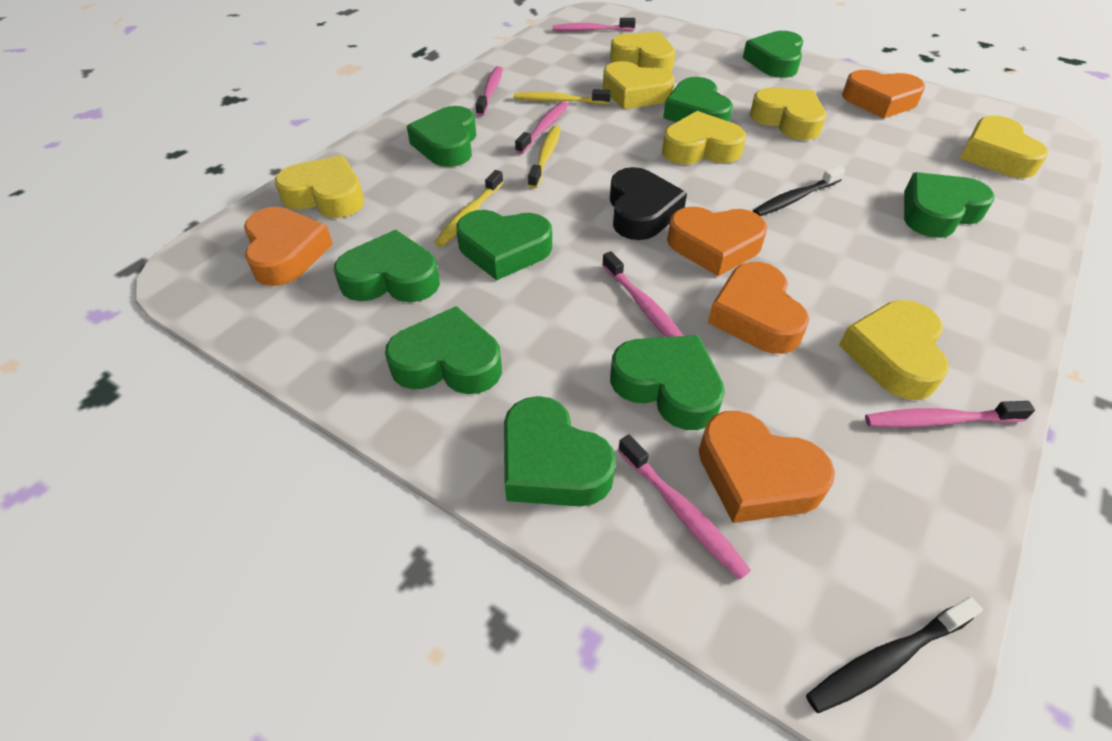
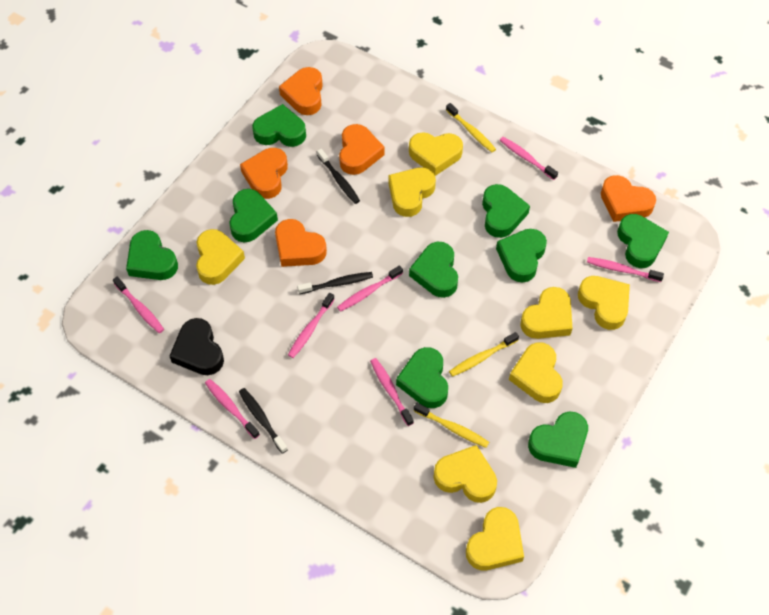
black toothbrush: [753,166,845,216] [806,597,983,713] = 2 -> [239,388,288,454] [297,272,373,294] [317,149,360,204] = 3
pink toothbrush: [475,66,503,116] [515,101,569,154] [552,18,636,31] [602,251,683,337] [618,435,751,580] [865,401,1035,428] = 6 -> [113,277,164,333] [205,379,260,439] [288,293,335,358] [337,265,403,312] [370,358,414,426] [500,137,558,180] [587,257,664,282] = 7
yellow heart: [275,155,364,218] [603,61,674,109] [610,32,675,72] [662,111,746,164] [750,88,826,140] [839,300,949,400] [960,116,1048,178] = 7 -> [196,229,245,285] [388,167,436,217] [409,132,463,176] [433,445,497,503] [466,507,524,570] [509,342,563,403] [520,287,573,339] [578,276,630,330] = 8

